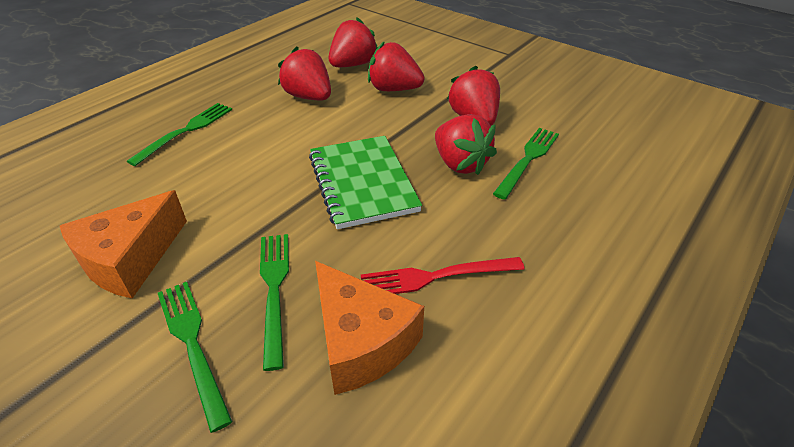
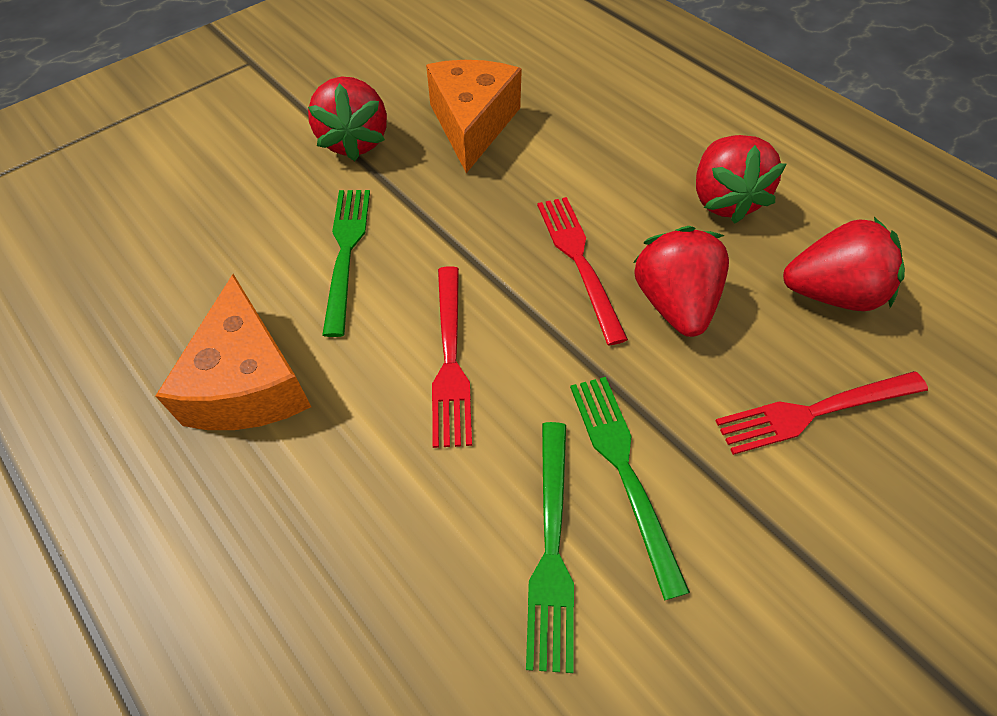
green fork: [127,103,232,166] [158,282,233,433] [260,234,289,371] [493,128,559,200] = 4 -> [322,190,370,337] [526,422,574,673] [570,377,690,600] = 3
green notebook: [309,136,422,229] = 1 -> none = 0
red fork: [361,257,525,294] = 1 -> [432,266,472,448] [537,197,628,345] [715,371,928,455] = 3
red strawberry: [278,46,331,100] [329,17,378,67] [368,41,425,91] [435,114,497,175] [447,66,500,126] = 5 -> [308,76,387,161] [633,226,729,337] [696,135,787,224] [783,217,905,311] = 4

